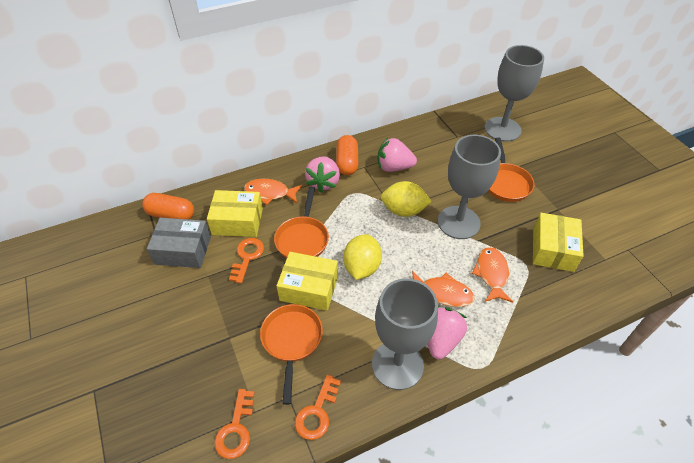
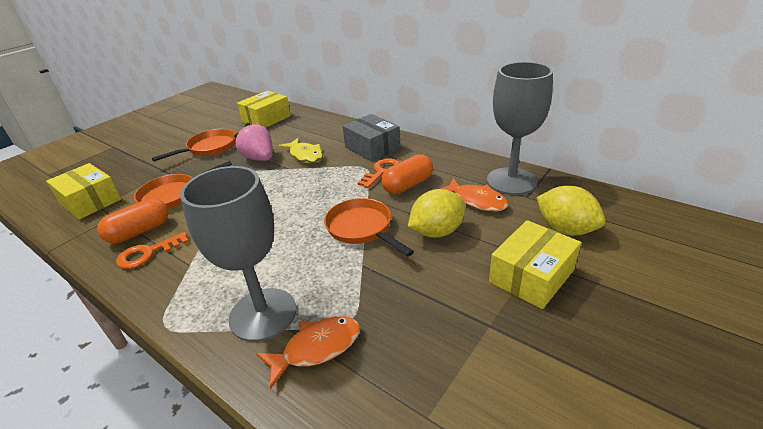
grey goblet: [372,278,438,390] [438,134,501,239] [484,45,544,142] = 3 -> [180,166,296,342] [487,62,553,195] = 2
orange fish: [244,179,302,205] [412,271,474,307] [471,247,513,302] = 3 -> [256,316,360,389] [440,178,508,212] = 2
orange key: [214,389,255,459] [229,238,264,283] [295,375,341,440] = 3 -> [116,232,189,269] [357,159,400,188] = 2
pink strawberry: [305,157,340,193] [378,137,417,172] [427,307,467,359] = 3 -> [234,123,273,161] = 1
yellow fish: none = 0 -> [278,138,323,163] = 1

